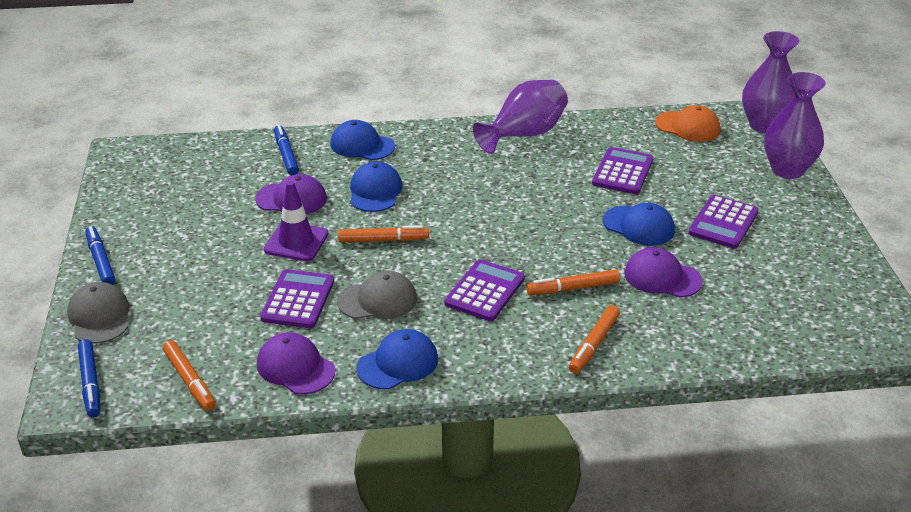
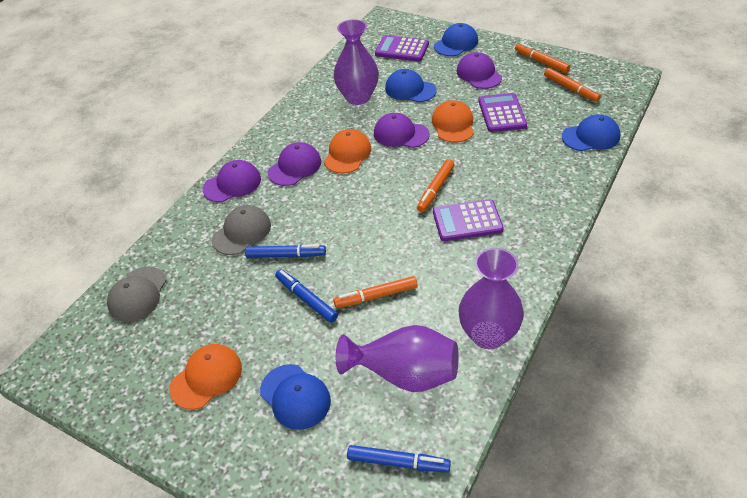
orange cap: [655,105,720,142] = 1 -> [169,344,242,410] [324,129,371,174] [432,100,474,142] = 3
purple calculator: [260,269,334,328] [445,259,525,321] [592,147,654,194] [688,195,759,249] = 4 -> [375,35,429,61] [433,199,504,241] [478,93,527,132] = 3
purple cap: [255,174,327,214] [257,332,336,395] [624,247,703,298] = 3 -> [202,160,261,202] [267,142,321,186] [374,113,430,148] [456,52,502,89] = 4
purple traffic cone: [264,181,328,261] = 1 -> none = 0

